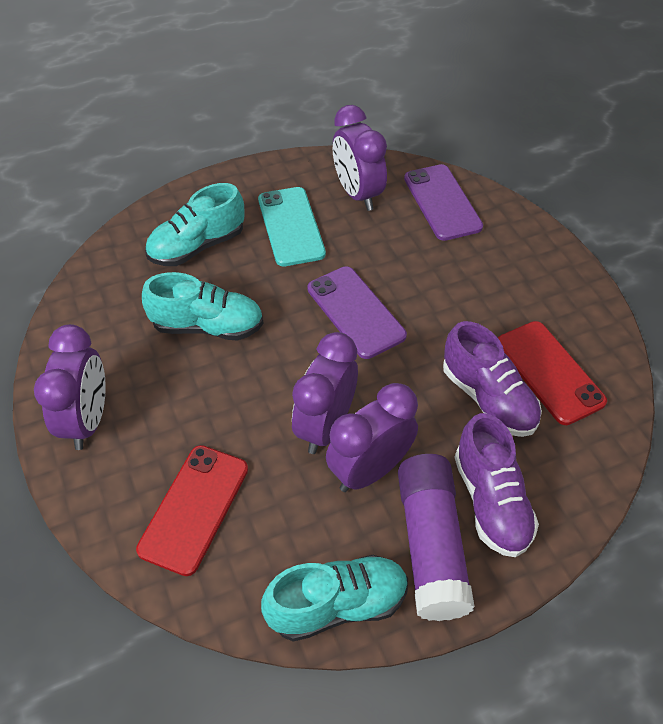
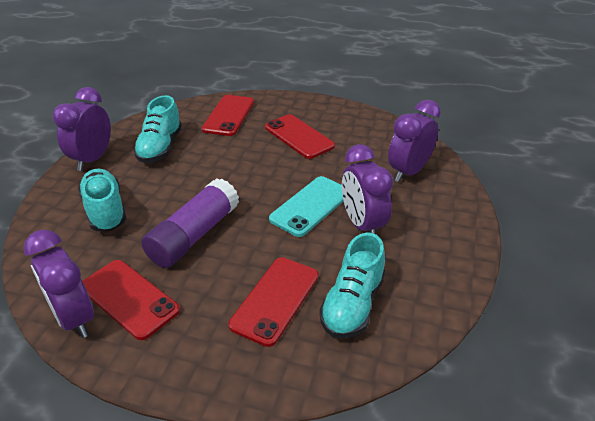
purple phone: [307,266,407,359] [404,164,483,241] = 2 -> none = 0
purple shoe: [443,321,542,437] [454,413,539,557] = 2 -> none = 0
red phone: [136,445,248,576] [498,321,607,425] = 2 -> [82,260,180,340] [202,95,254,136] [228,257,319,347] [265,114,335,159] = 4

